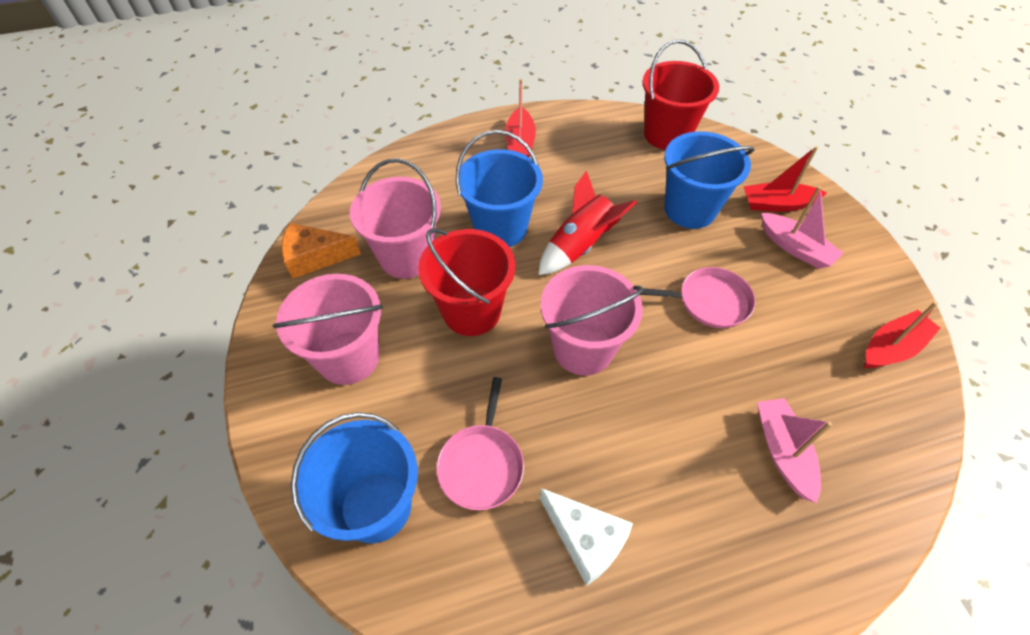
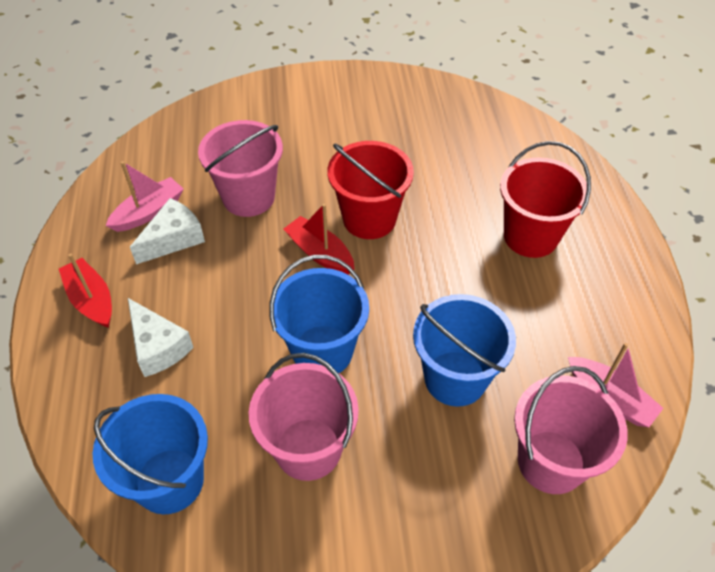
orange cheese: [282,223,361,279] = 1 -> none = 0
pink pan: [436,377,524,510] [640,267,756,328] = 2 -> none = 0
red boat: [505,79,536,157] [743,146,827,212] [864,302,940,368] = 3 -> [59,254,112,328] [284,204,354,274] = 2
red rocket: [539,170,637,275] = 1 -> none = 0
white cheese: [540,488,633,586] = 1 -> [128,298,194,377] [130,198,205,264] = 2

